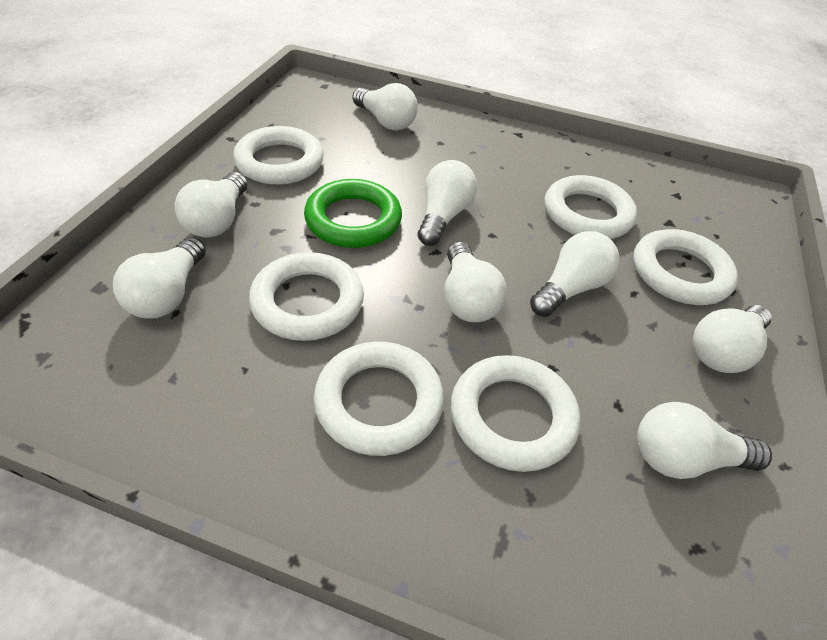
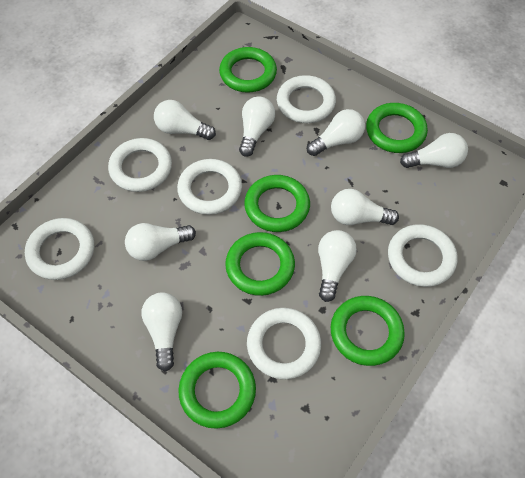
green ring: [304,179,402,248] = 1 -> [178,352,256,429] [219,47,277,93] [225,232,295,296] [244,175,310,232] [331,296,405,366] [366,103,428,153] = 6

